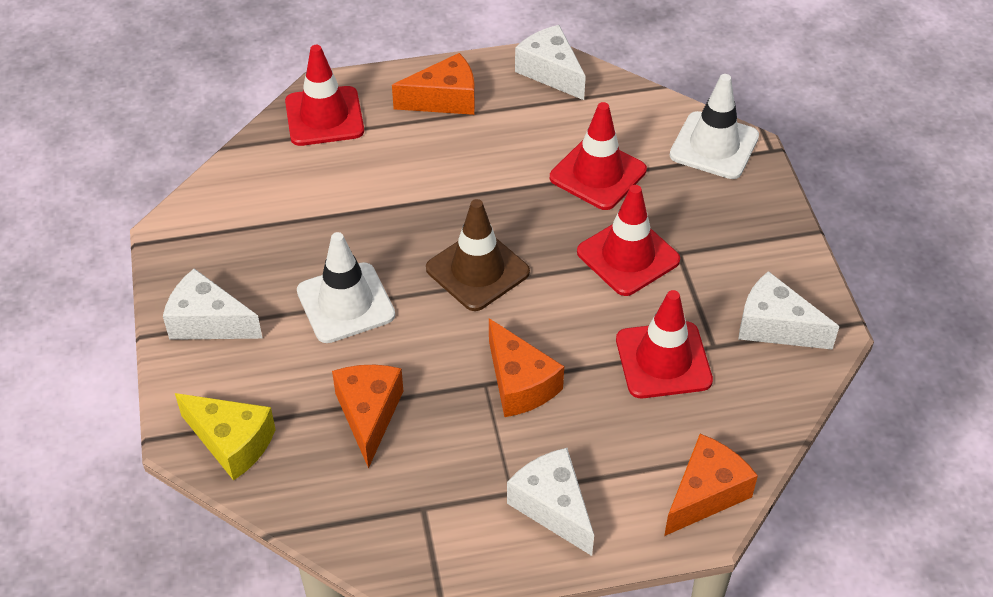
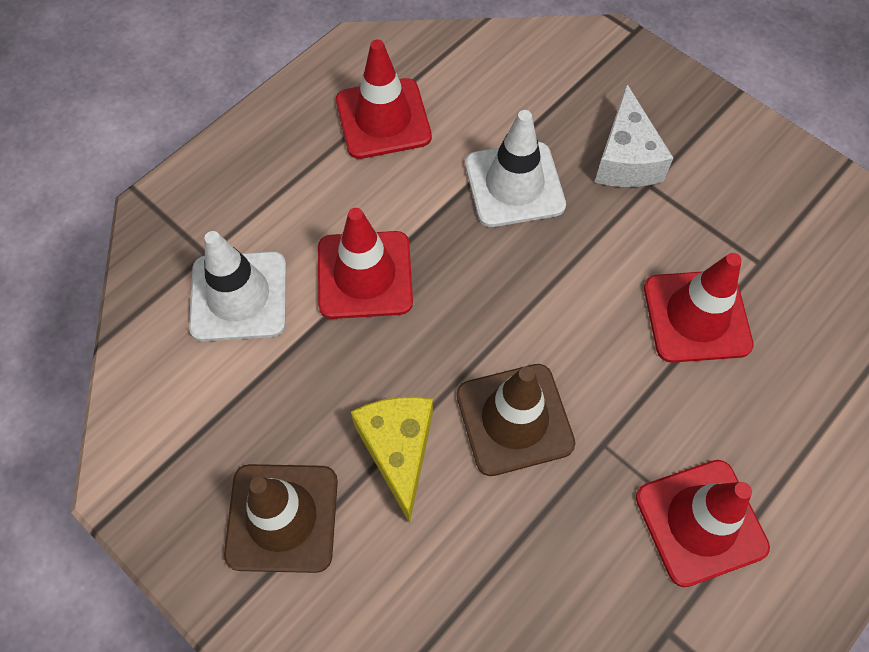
brown traffic cone: [426,199,530,311] = 1 -> [224,464,338,573] [457,364,575,476] = 2
orange cheese: [332,365,403,469] [392,53,475,115] [489,318,564,417] [664,434,758,536] = 4 -> none = 0
white cheese: [163,268,263,340] [507,448,594,556] [515,25,586,100] [738,271,839,350] = 4 -> [595,84,673,187] = 1

